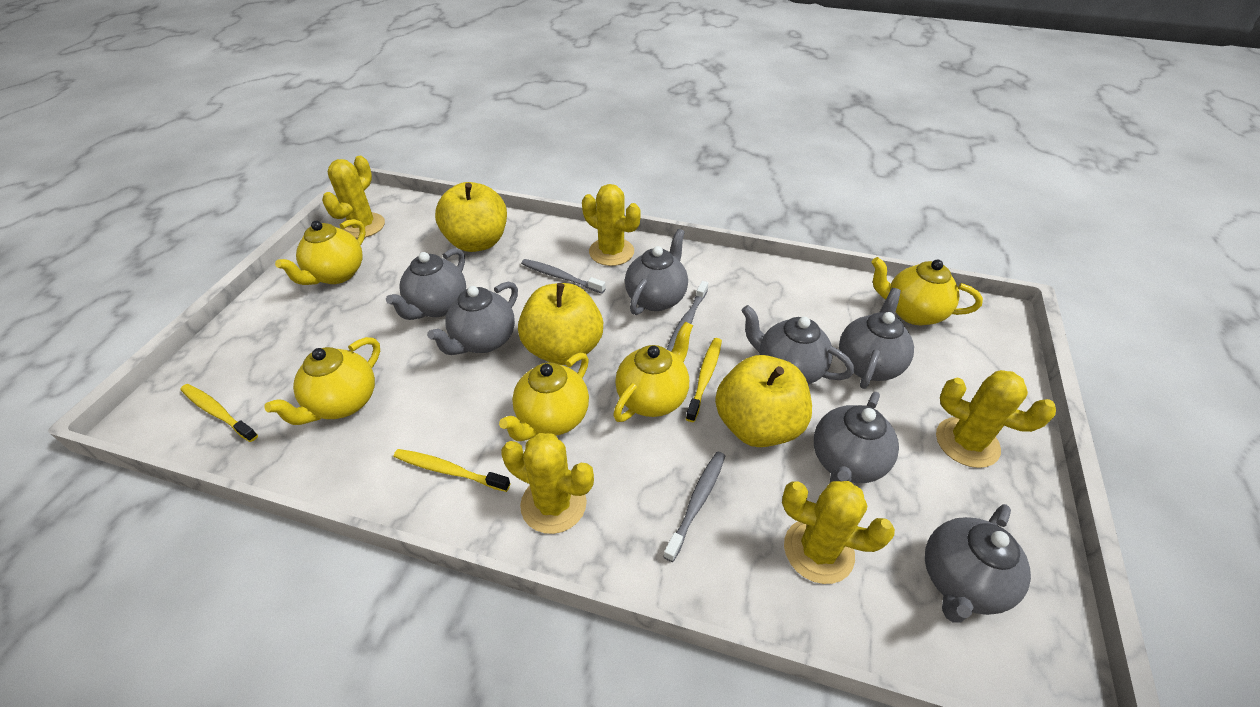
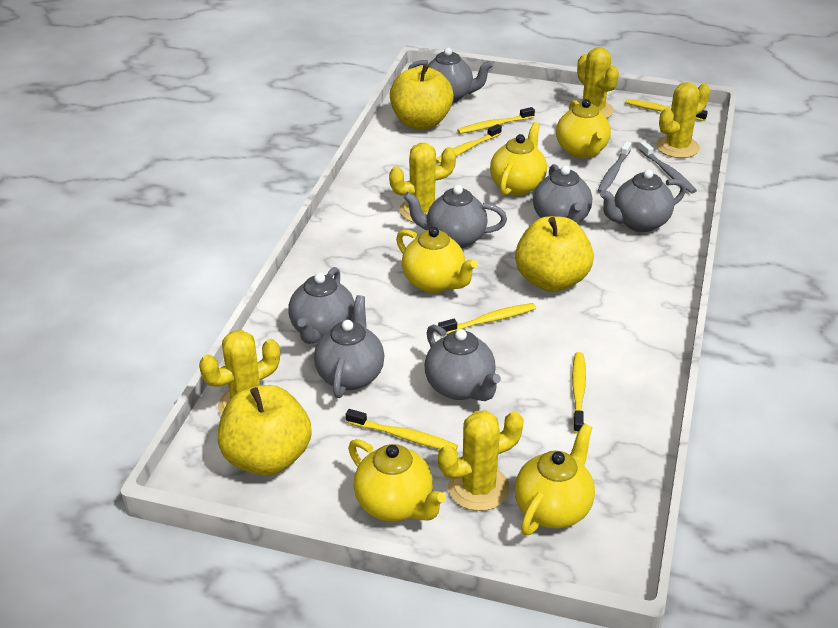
grey toothbrush: [521,259,606,294] [663,451,725,562] [667,281,708,351] = 3 -> [598,141,632,193] [639,141,697,194] = 2
yellow toothbrush: [180,384,258,442] [394,449,510,492] [686,338,722,422] = 3 -> [346,409,458,450] [436,124,502,164] [438,303,536,335] [457,107,535,134] [572,352,586,434] [625,99,708,121] = 6

